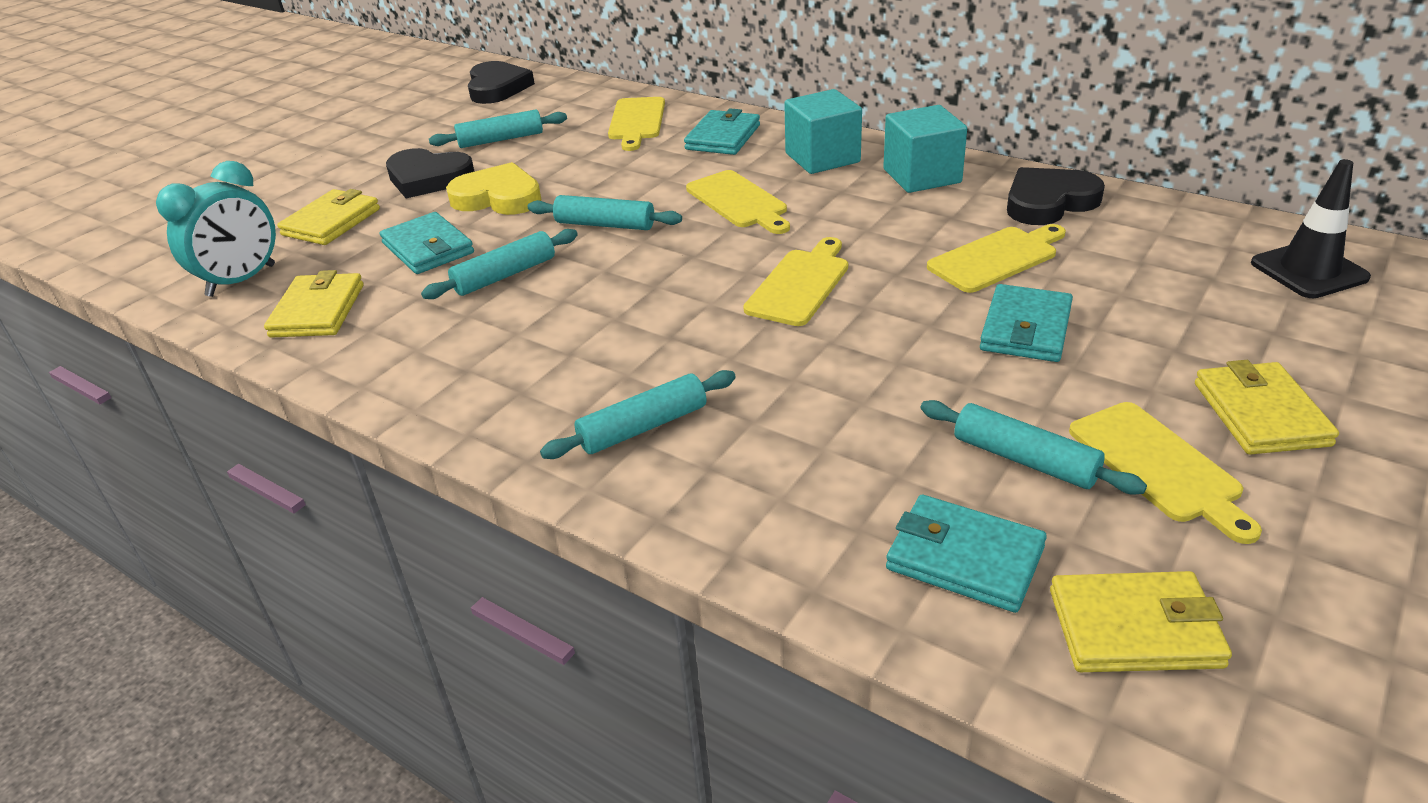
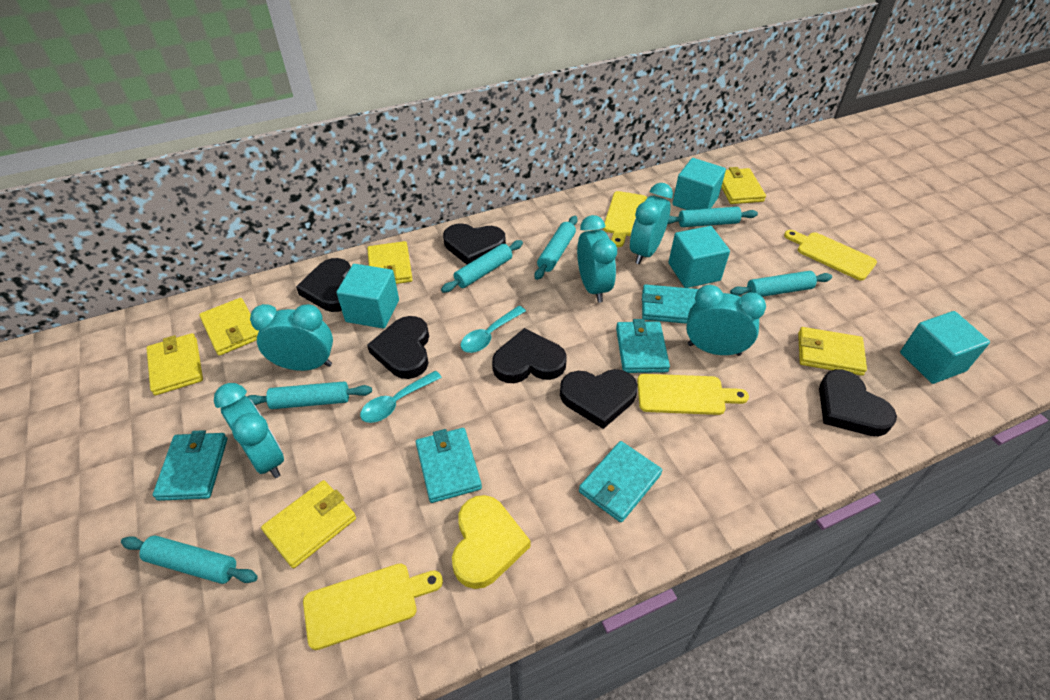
black heart: [386,148,475,198] [468,61,535,104] [1007,167,1105,225] = 3 -> [296,258,351,312] [367,316,429,379] [443,223,506,265] [492,328,567,383] [560,369,638,429] [819,369,897,436] = 6
black traffic cone: [1251,159,1371,298] = 1 -> none = 0
turquoise clock: [156,161,276,297] = 1 -> [214,383,284,478] [250,304,333,371] [577,215,617,303] [630,183,673,264] [686,285,766,356] = 5
turquoise cube: [784,89,862,174] [883,105,967,193] = 2 -> [337,264,399,329] [669,226,730,288] [672,158,726,210] [900,311,990,384] = 4
turquoise rolling pin: [421,229,578,299] [429,109,567,148] [528,195,682,230] [540,370,736,459] [921,400,1147,494] = 5 -> [121,536,258,584] [247,382,372,409] [441,240,523,293] [535,216,578,280] [668,207,758,227] [730,271,832,297] = 6
turquoise spoon: none = 0 -> [360,371,442,423] [461,306,526,353] = 2
turquoise wallet: [380,212,474,274] [684,108,760,155] [886,495,1047,613] [980,284,1073,362] = 4 -> [153,430,227,501] [416,428,482,503] [579,441,662,523] [616,319,670,373] [642,284,699,324] = 5
yellow cutting board: [608,97,665,151] [686,170,790,234] [743,237,848,326] [927,224,1066,293] [1069,402,1262,544] = 5 -> [303,563,443,650] [603,191,647,247] [637,374,749,415] [784,230,877,281] = 4
yellow wallet: [264,270,363,338] [277,189,380,245] [1050,571,1232,672] [1195,360,1339,455] = 4 -> [146,333,203,395] [199,298,259,356] [261,480,356,568] [367,241,413,284] [721,167,766,204] [798,327,867,376] = 6

